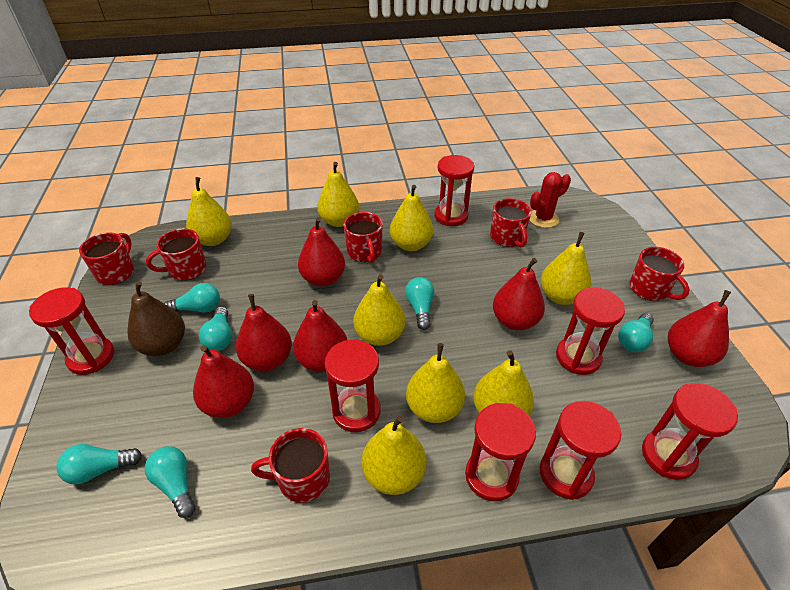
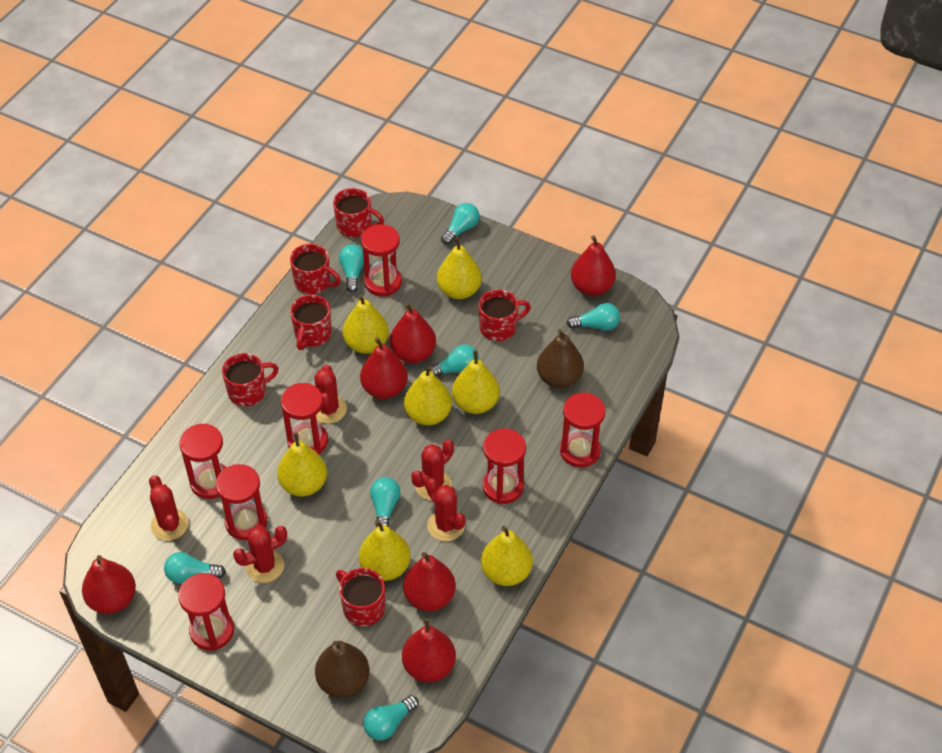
brown pear: [127,281,185,356] = 1 -> [315,641,370,698] [537,329,584,388] = 2
red cactus: [530,172,571,228] = 1 -> [149,475,189,541] [233,526,287,583] [314,365,347,424] [411,440,454,500] [426,478,465,541] = 5
turquoise light bulb: [56,444,142,485] [145,446,196,518] [164,283,220,313] [199,306,232,351] [405,277,434,330] [618,313,654,352] = 6 -> [164,552,226,584] [339,244,364,293] [363,695,418,741] [370,477,400,529] [431,344,479,377] [441,203,479,245] [567,303,620,331] = 7
yellow pear: [186,177,232,246] [317,162,359,227] [353,274,405,346] [362,416,427,495] [390,185,433,251] [406,343,465,423] [473,350,534,416] [541,232,591,305] = 8 -> [277,433,327,497] [343,295,389,354] [359,520,411,581] [404,366,452,425] [437,237,482,299] [452,350,500,414] [481,526,533,586] = 7

